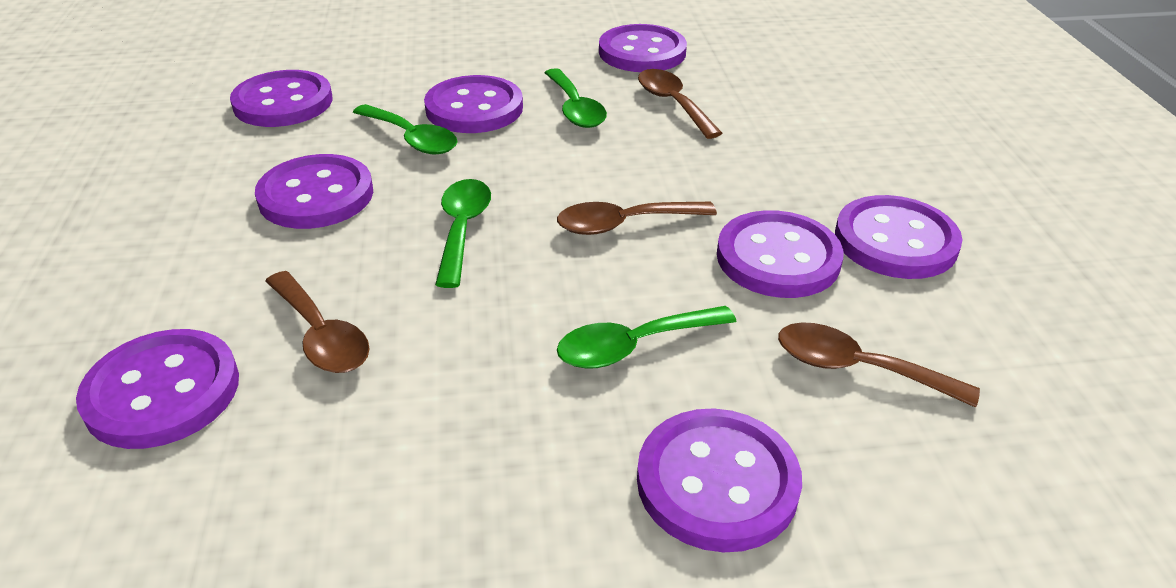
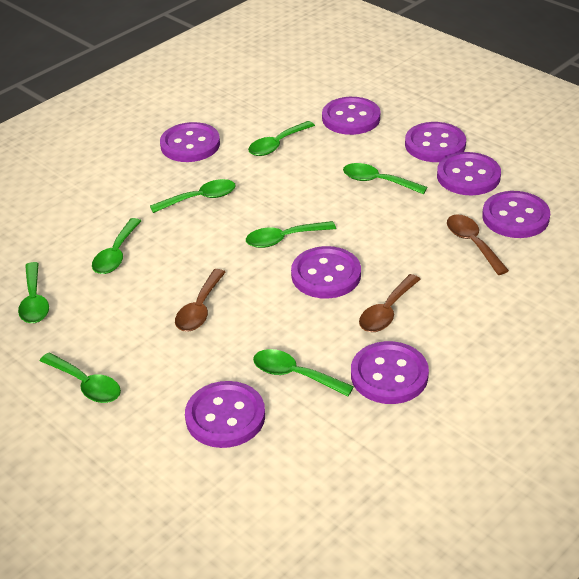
brown spoon: [265,271,370,373] [557,202,717,235] [638,69,723,139] [778,322,980,407] = 4 -> [175,269,226,332] [359,274,421,332] [447,215,509,275] = 3
green spoon: [353,104,458,155] [435,179,491,288] [544,68,607,128] [557,306,736,369] = 4 -> [18,262,49,323] [40,353,121,403] [92,218,141,274] [150,179,236,213] [246,221,336,248] [248,121,315,156] [253,349,354,396] [343,163,428,194] = 8

